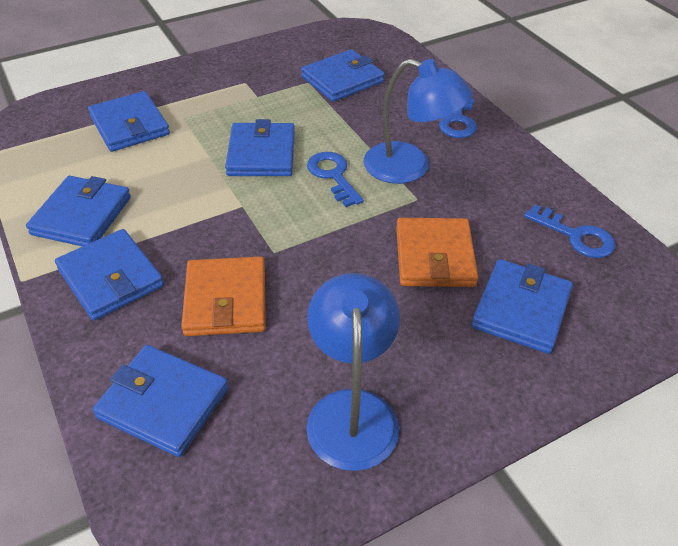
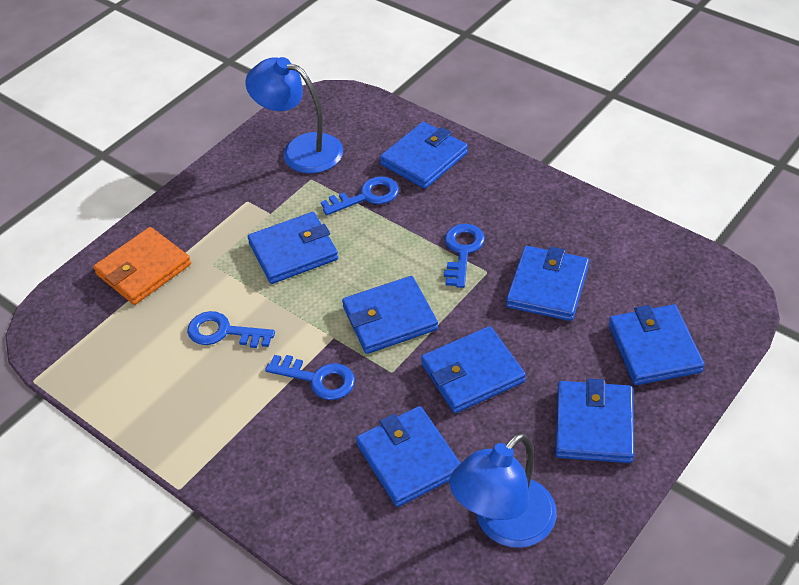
blue key: [307,152,364,207] [439,99,477,138] [524,205,616,258] = 3 -> [187,311,275,348] [265,355,355,400] [321,176,399,215] [444,224,485,288] = 4
blue wallet: [26,176,131,247] [55,229,164,320] [88,91,170,152] [93,345,229,457] [225,119,295,176] [301,49,385,102] [472,259,573,354] = 7 -> [248,212,338,284] [342,276,438,354] [356,406,461,507] [380,122,468,189] [421,326,526,413] [506,246,589,321] [555,378,634,463] [609,304,704,385] = 8
orange wallet: [181,256,266,336] [396,218,478,287] = 2 -> [93,227,191,305] = 1

